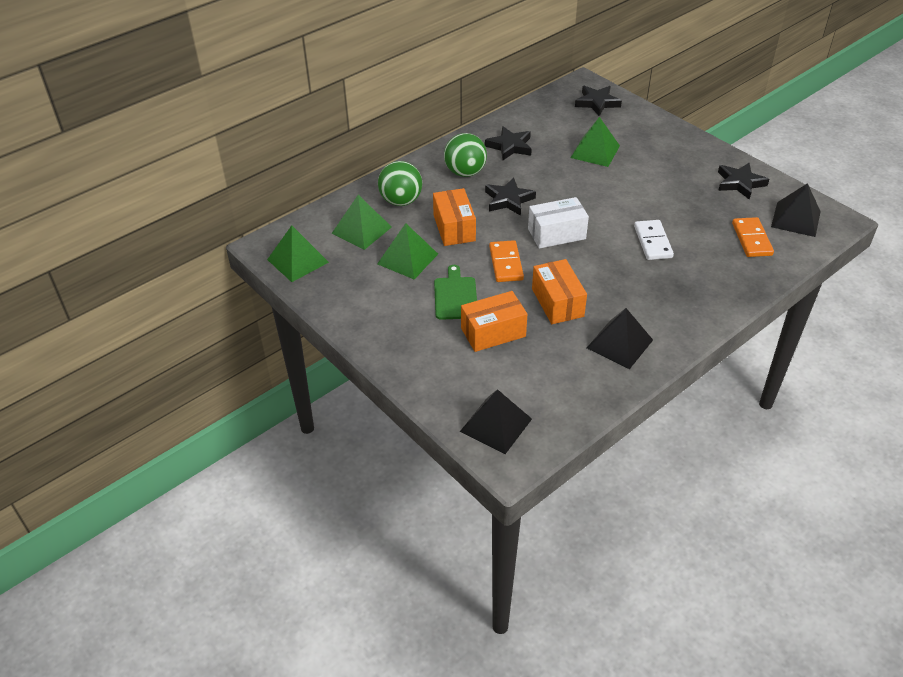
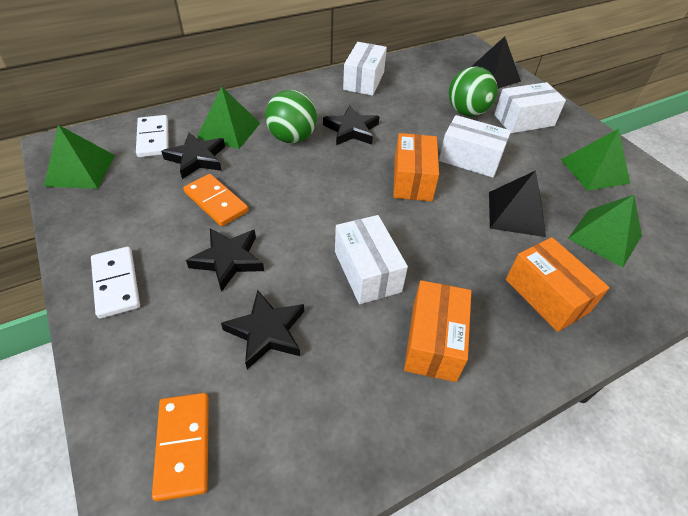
black pyramid: [460,389,532,454] [587,308,653,369] [771,183,821,237] = 3 -> [471,36,521,89] [489,170,546,237] = 2
green cutting board: [434,265,477,320] = 1 -> none = 0
white box: [528,197,589,249] = 1 -> [335,215,408,304] [343,42,387,96] [439,115,511,178] [494,82,566,133] = 4
white domino: [634,220,674,260] = 1 -> [91,247,140,319] [136,115,169,157] = 2

